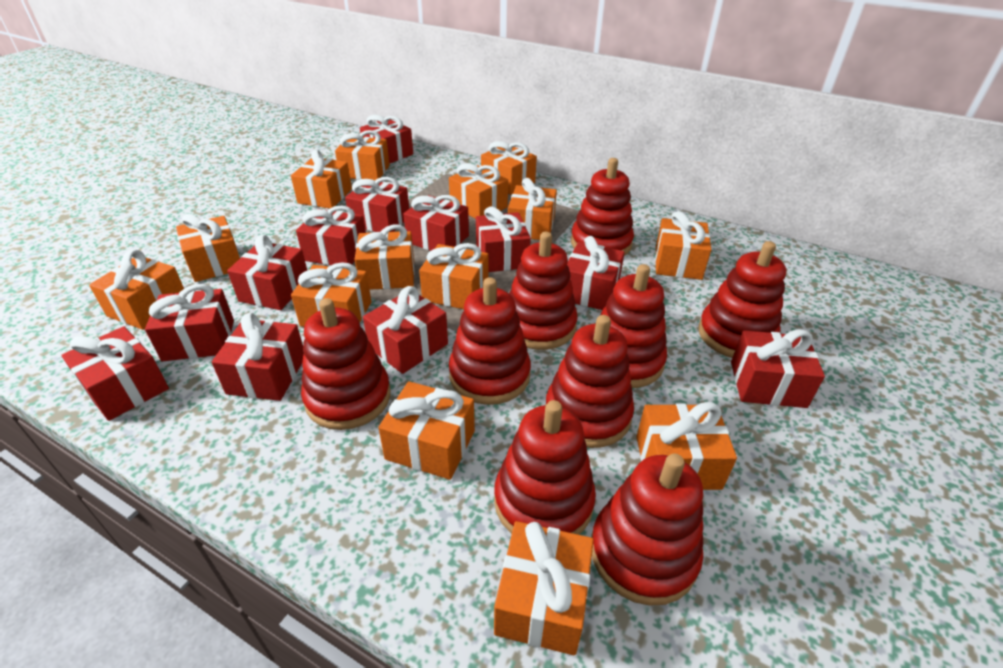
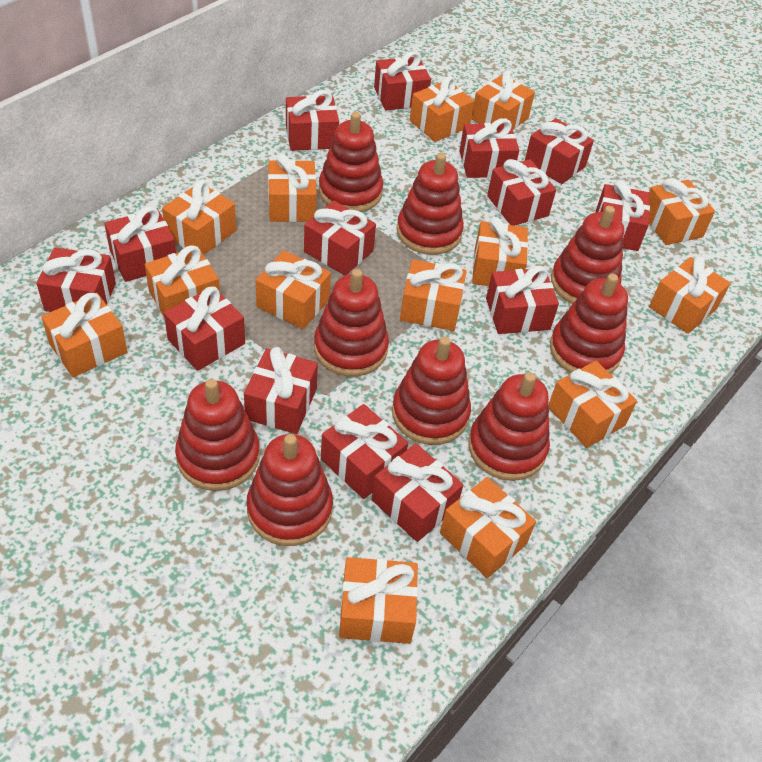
red gift: [61,326,169,421] [145,284,234,361] [212,313,304,401] [227,235,307,310] [296,206,366,265] [345,177,409,232] [360,115,413,164] [363,286,448,374] [403,195,469,251] [476,206,531,272] [567,236,625,310] [731,329,825,408] = 12 -> [36,248,116,312] [104,206,176,282] [164,287,245,371] [244,347,318,434] [286,90,339,151] [304,201,376,276] [321,404,408,499] [372,443,463,542] [374,51,431,110] [459,118,519,178] [486,266,559,334] [487,159,556,226] [525,118,594,184] [596,180,650,251] = 14

